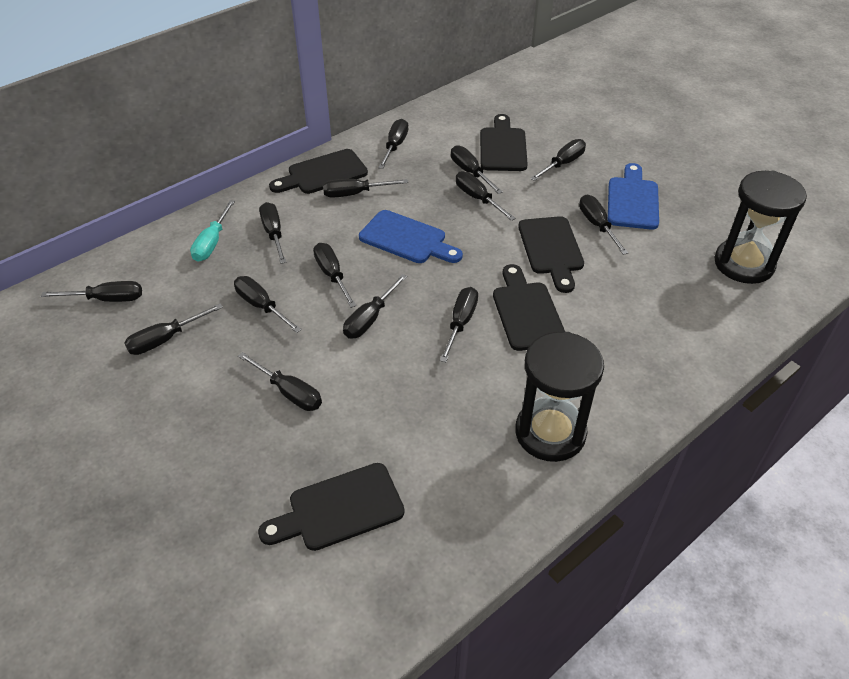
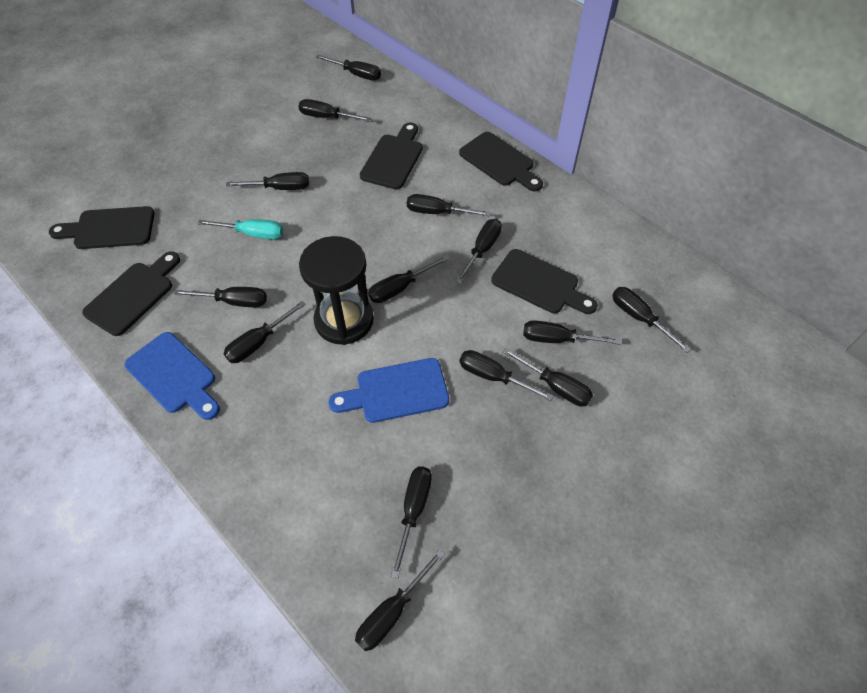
black hourglass: [515,332,604,462] [714,171,807,284] = 2 -> [299,236,374,345] = 1

